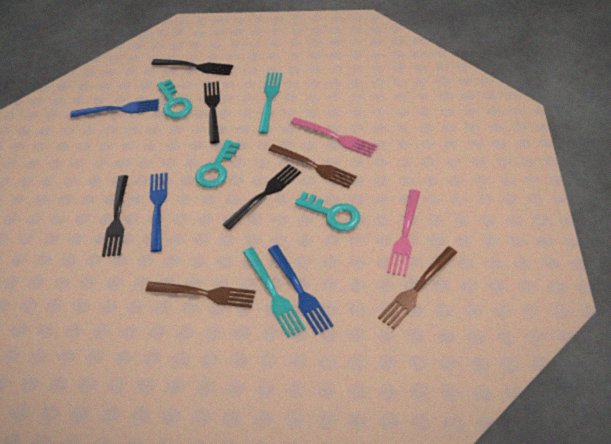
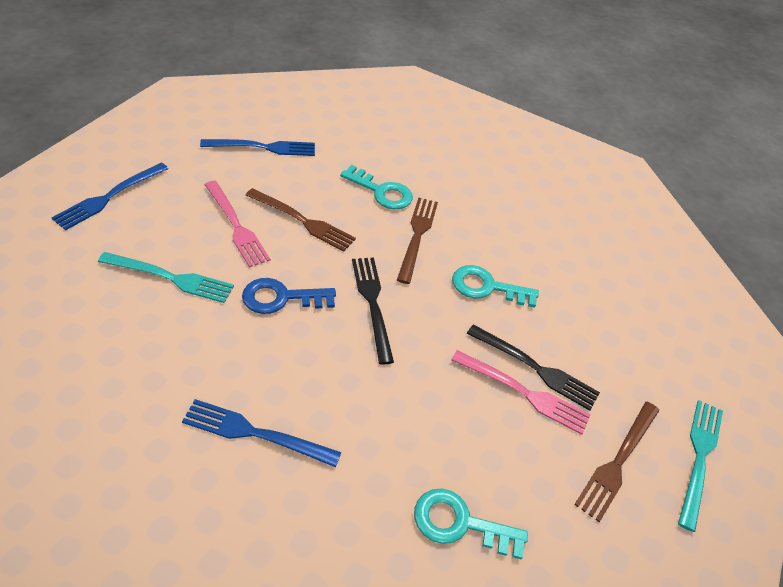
black fork: [102,175,128,257] [151,59,233,75] [204,81,220,144] [222,164,301,230] = 4 -> [352,258,394,365] [467,324,600,411] = 2
blue key: none = 0 -> [242,278,336,314] = 1

